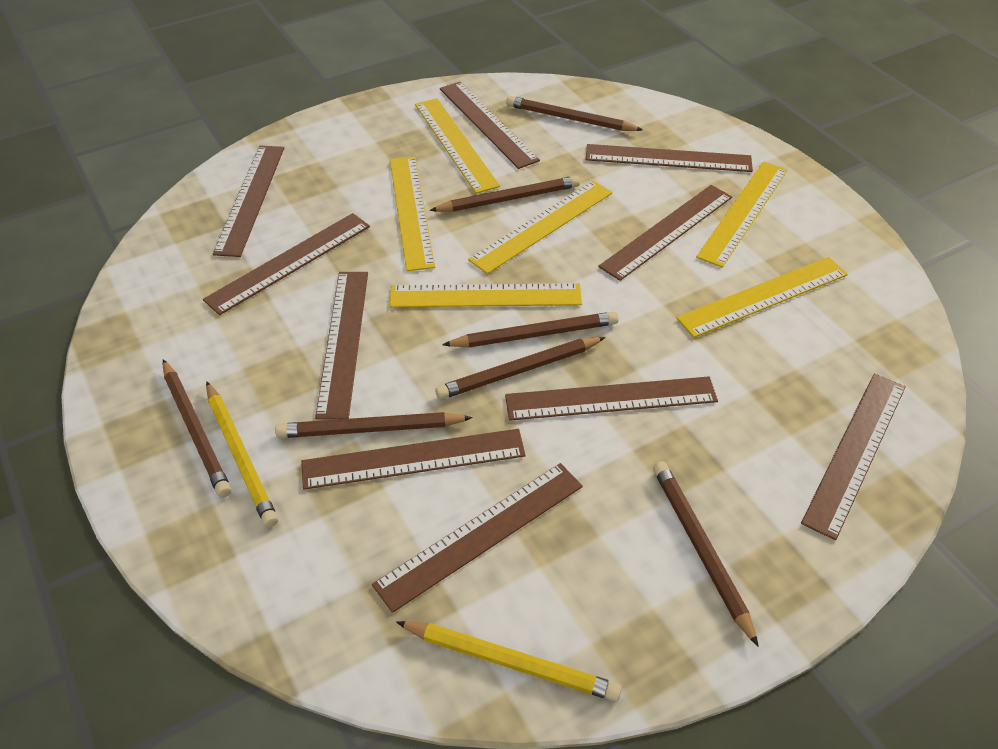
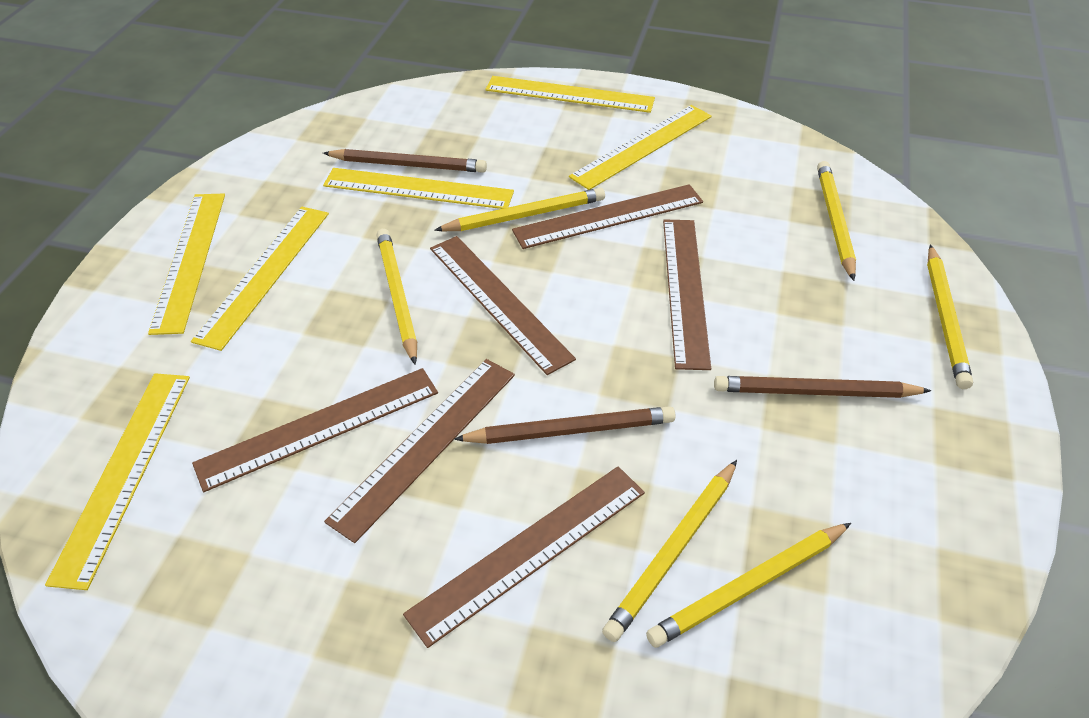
brown pencil: [163,359,231,498] [275,412,473,438] [429,176,580,212] [435,337,606,400] [442,312,618,348] [506,96,643,131] [653,461,759,647] = 7 -> [323,149,487,173] [454,406,676,444] [714,376,932,398] = 3
brown ruler: [203,213,370,315] [213,146,284,257] [301,429,526,490] [315,272,368,419] [372,463,583,613] [440,82,540,169] [505,376,718,421] [585,144,753,172] [598,185,732,281] [801,374,906,540] = 10 -> [192,368,438,492] [324,359,515,543] [403,466,645,648] [430,236,576,375] [512,184,703,249] [663,220,711,370] = 6
yellow pencil: [206,381,278,527] [396,621,622,701] = 2 -> [376,229,417,365] [434,188,605,231] [602,460,737,642] [646,523,851,648] [817,161,856,281] [927,244,973,389] = 6

